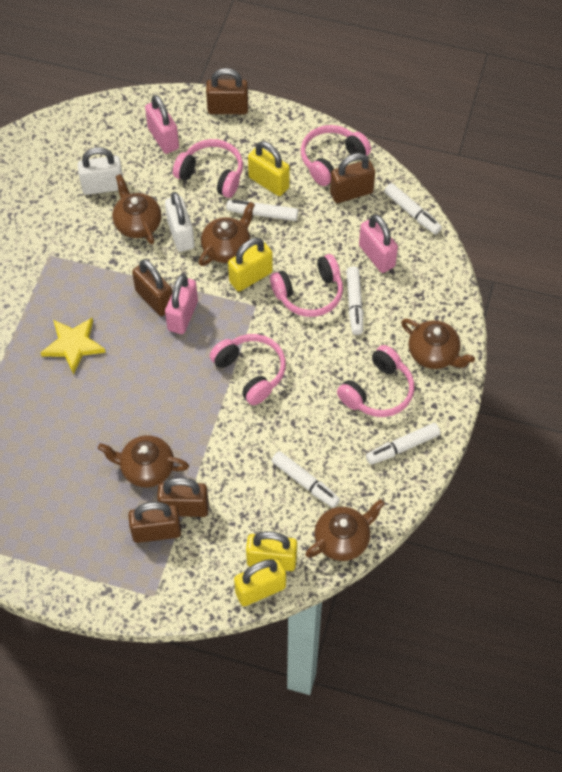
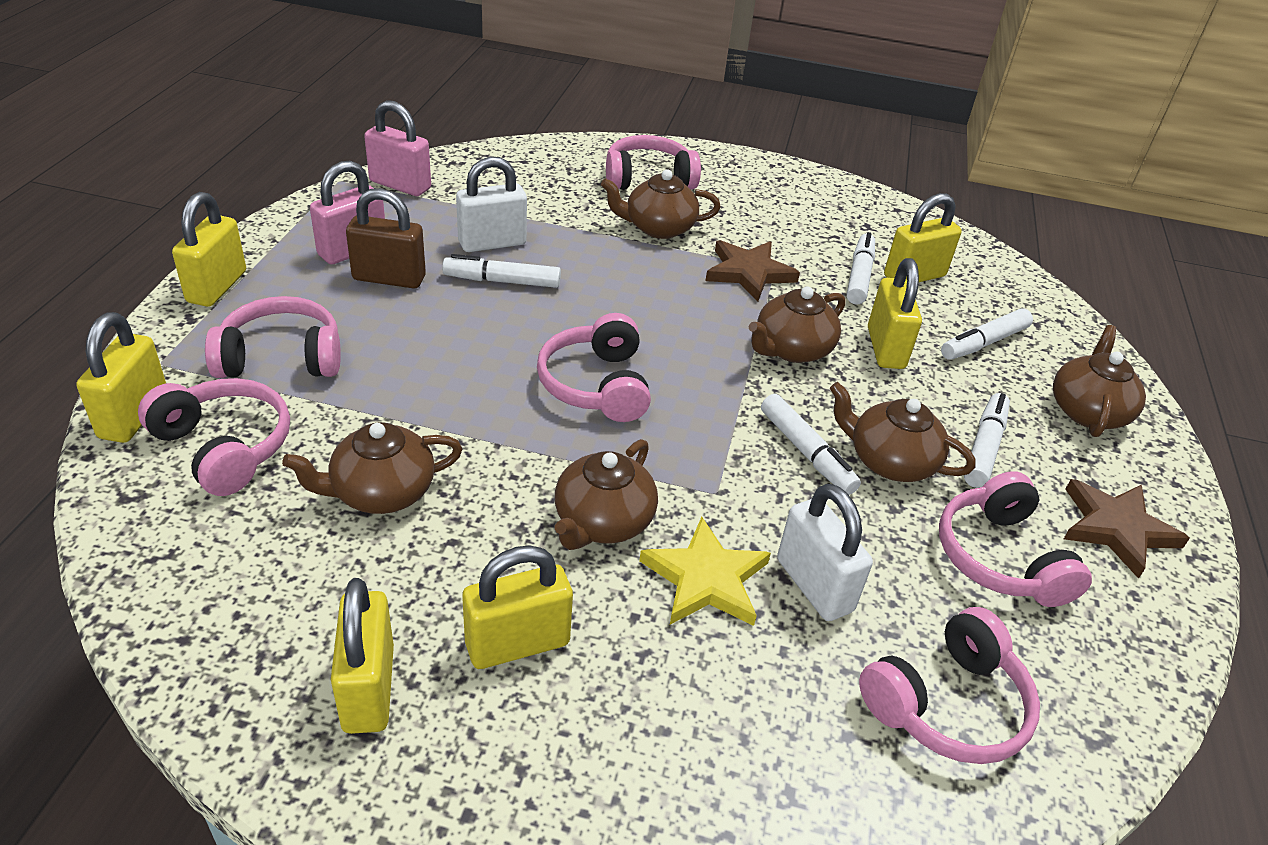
brown padlock: [128,502,181,543] [132,259,172,316] [157,478,209,517] [206,68,248,114] [330,153,375,203] = 5 -> [346,188,426,288] = 1
brown star: none = 0 -> [706,240,800,301] [1064,479,1190,579] = 2
brown teapot: [98,435,189,488] [112,174,162,244] [199,202,255,266] [305,499,385,561] [401,319,475,369] = 5 -> [282,422,462,514] [555,439,658,550] [601,169,721,239] [749,286,846,363] [829,382,976,482] [1053,325,1146,437] = 6
pink headphones: [173,139,243,198] [210,334,286,405] [270,254,343,317] [301,125,371,186] [337,345,414,417] = 5 -> [138,378,290,496] [205,296,341,378] [537,313,651,422] [606,135,701,190] [859,607,1040,764] [939,471,1092,607] = 6
pink padlock: [145,95,179,154] [165,274,198,334] [359,214,398,273] = 3 -> [310,161,385,264] [364,100,431,196] = 2
yellow padlock: [228,238,273,291] [234,558,286,606] [246,531,297,571] [248,141,290,196] = 4 -> [77,312,166,443] [172,192,246,307] [331,578,394,734] [462,545,573,669] [868,258,922,369] [884,193,962,282] = 6

